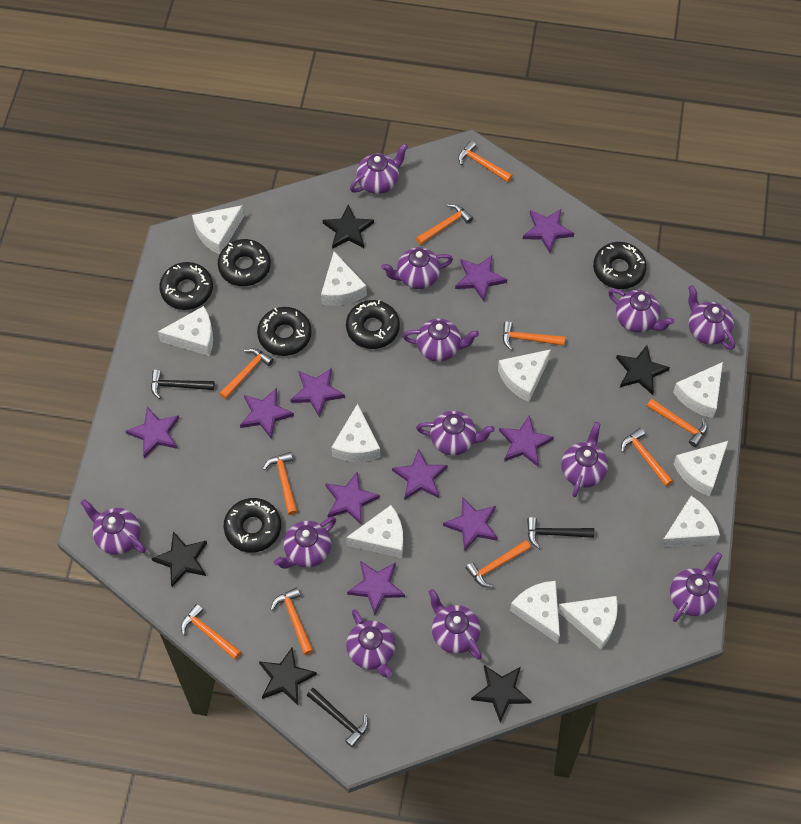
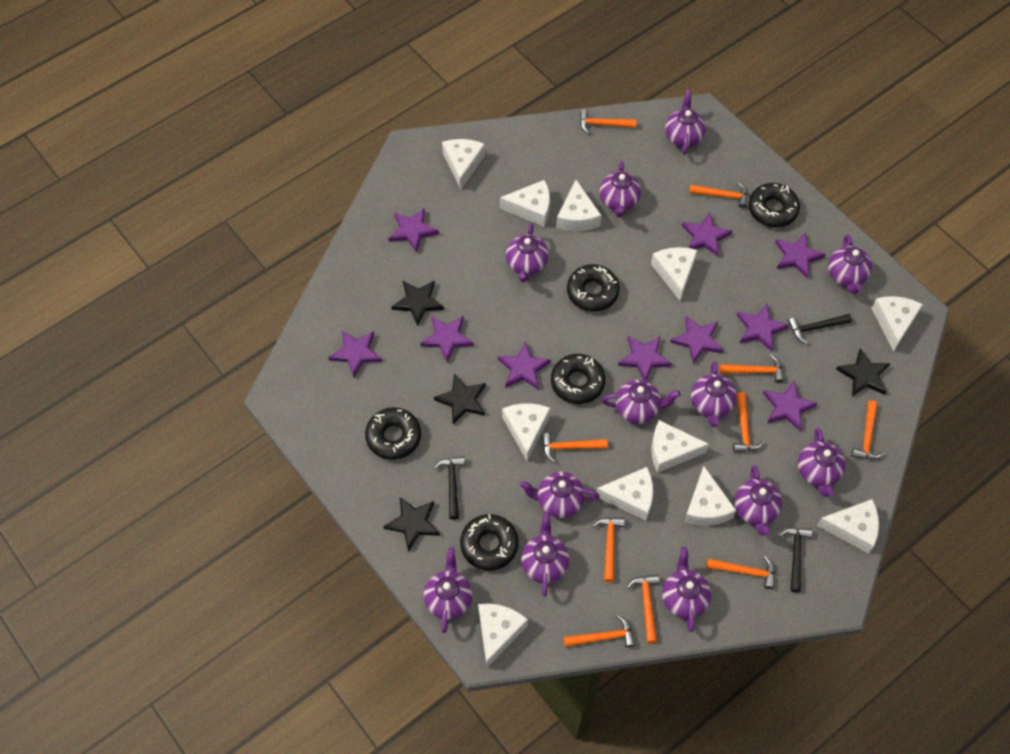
black donut: [159,262,213,310] [218,239,271,286] [224,498,281,553] [257,307,312,356] [346,300,400,349] [593,242,647,289] = 6 -> [365,407,421,460] [460,514,518,571] [551,354,605,404] [567,264,620,312] [748,183,800,227] = 5
black star: [151,532,207,587] [259,647,317,705] [323,204,374,249] [471,665,531,722] [616,345,670,395] = 5 -> [383,497,440,552] [391,280,444,326] [434,373,486,424] [836,348,890,396] = 4

